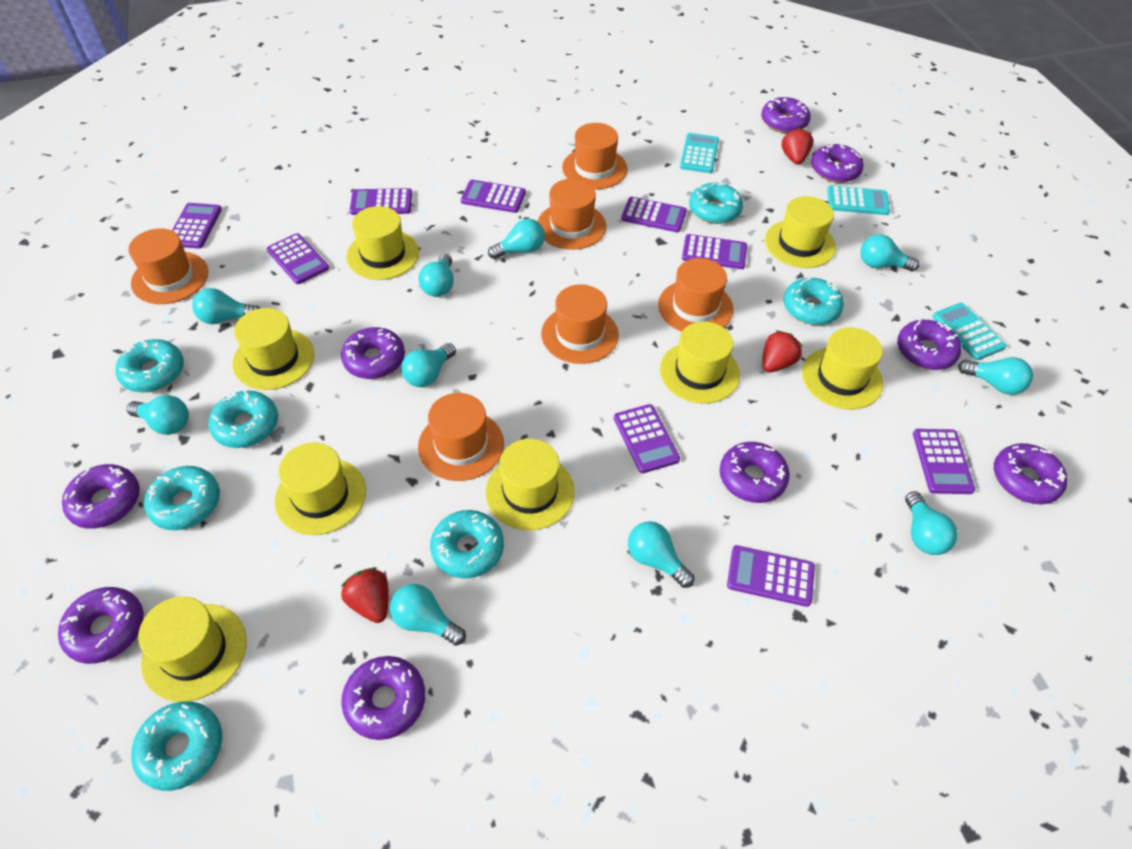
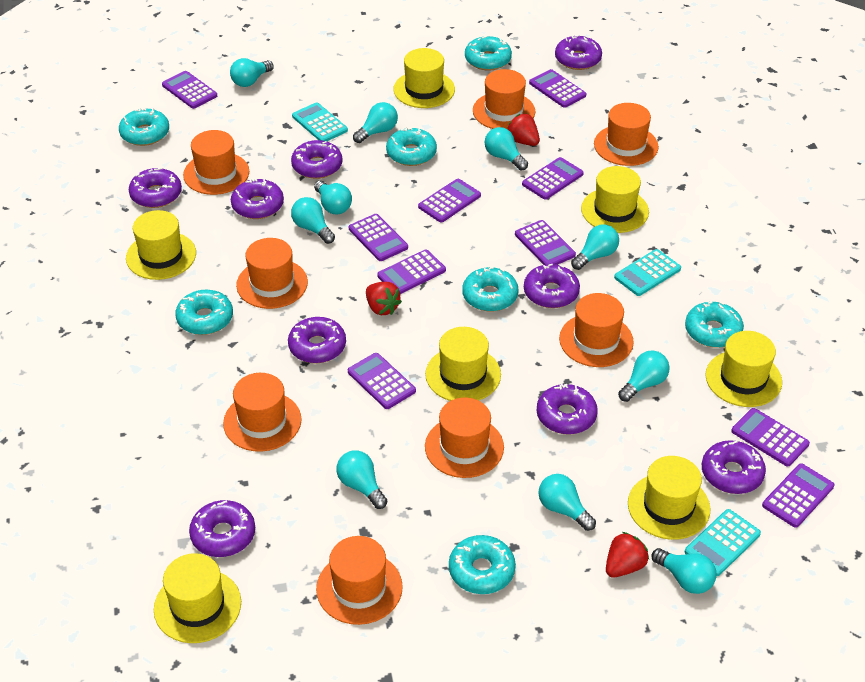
orange hat: [128,228,208,304] [418,393,504,481] [537,179,606,250] [541,284,619,364] [562,123,628,189] [658,258,733,332] = 6 -> [183,130,249,195] [223,373,302,452] [236,238,308,309] [316,536,403,625] [425,398,504,478] [473,69,535,129] [559,293,634,367] [594,103,659,166] = 8
purple calculator: [172,203,222,249] [267,233,329,284] [350,188,412,215] [461,180,526,213] [614,404,680,473] [621,197,687,232] [682,234,747,269] [727,545,815,607] [913,429,975,494] = 9 -> [162,71,217,109] [348,353,416,409] [349,214,408,261] [377,250,446,294] [418,179,481,223] [515,220,576,265] [522,157,584,200] [529,69,586,108] [731,408,810,466] [762,463,834,528] = 10
yellow hat: [138,597,247,702] [232,308,315,390] [275,443,366,535] [346,206,419,280] [485,439,575,530] [660,321,740,404] [765,196,836,268] [802,327,883,410] = 8 -> [126,210,196,280] [154,553,241,643] [393,48,455,108] [425,327,501,401] [581,166,649,233] [628,456,710,540] [705,331,782,407] = 7

